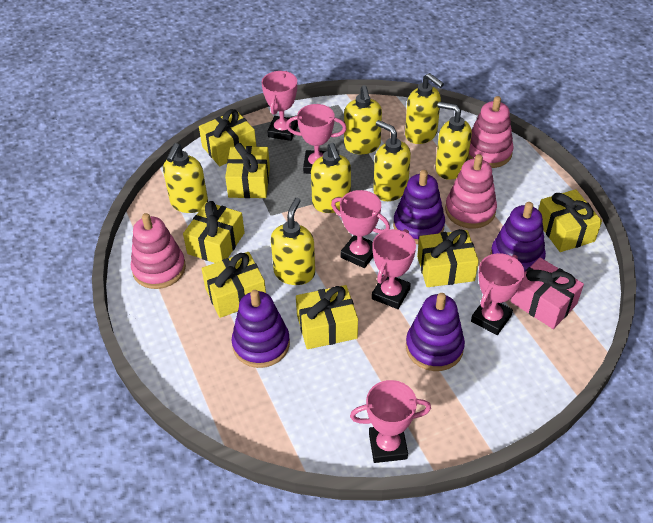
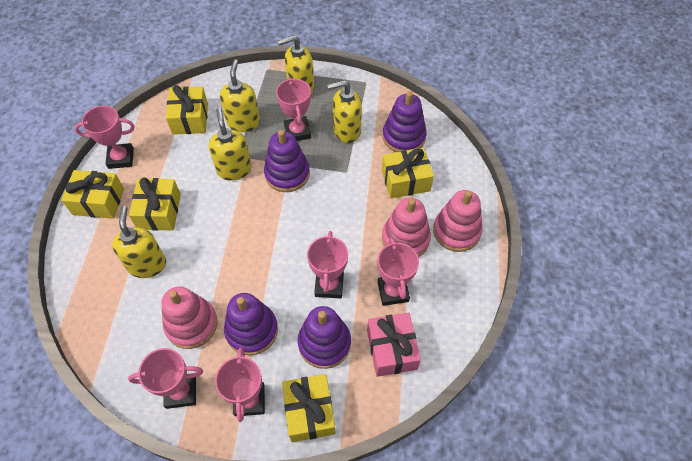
yellow gift: [183,201,245,263] [199,109,256,166] [201,252,266,318] [225,143,270,198] [296,285,358,349] [417,229,479,287] [539,189,602,252] = 7 -> [61,170,124,219] [129,177,181,231] [166,85,208,135] [282,374,336,442] [382,148,434,198] = 5
yellow soap dispenser: [163,143,208,213] [271,198,315,285] [311,143,351,213] [344,85,382,154] [373,120,411,201] [405,73,444,144] [435,102,472,180] = 7 -> [112,206,166,278] [209,108,252,181] [220,59,260,132] [278,35,314,94] [327,80,362,143] = 5

